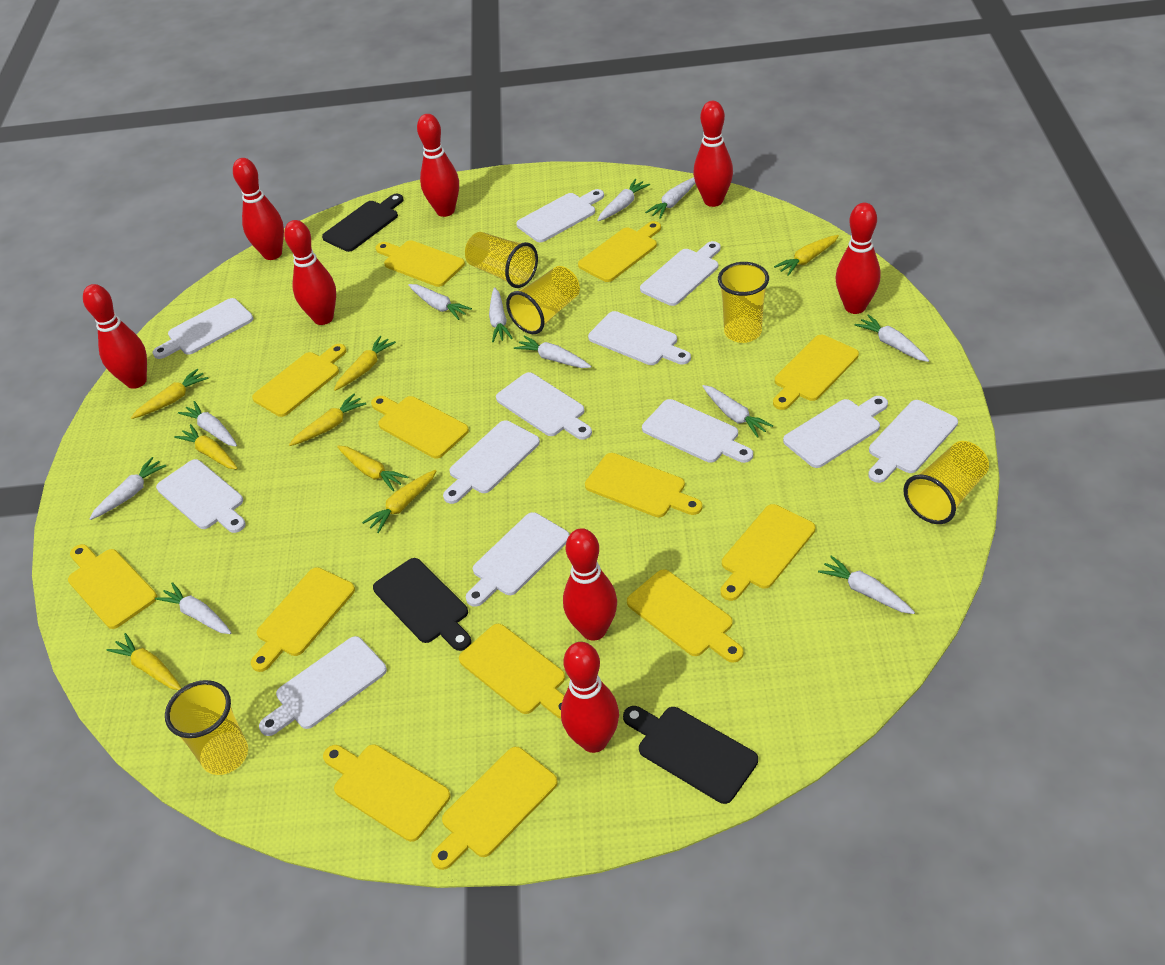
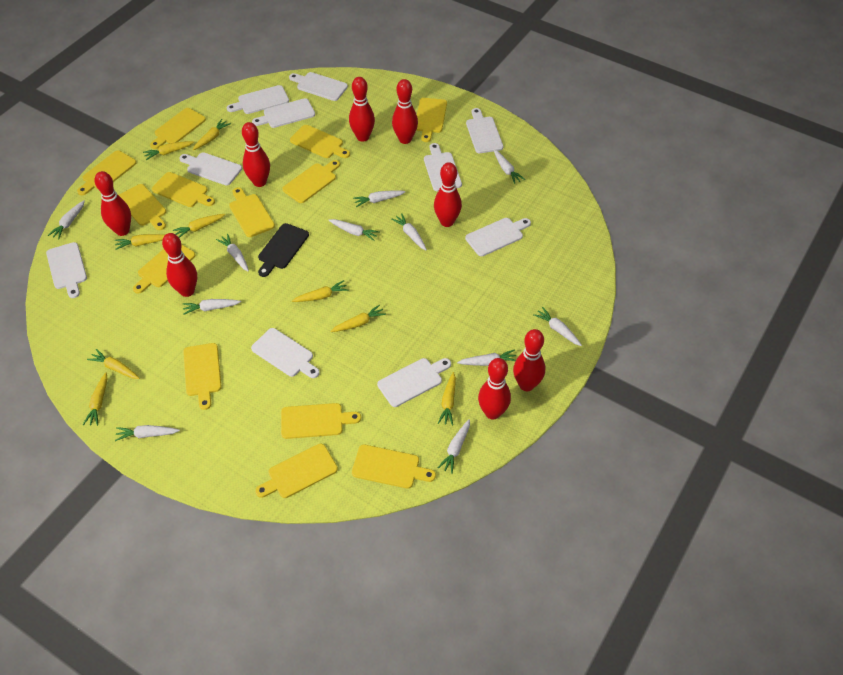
black cutting board: [322,194,404,252] [373,558,471,651] [623,706,758,804] = 3 -> [258,223,309,277] = 1
white cutting board: [153,298,253,359] [156,459,246,533] [259,636,387,736] [443,420,540,504] [466,512,569,607] [496,372,592,440] [516,189,604,242] [588,311,691,365] [640,241,721,306] [642,399,753,463] [783,396,888,468] [868,400,958,483] = 12 -> [46,242,87,298] [179,152,242,185] [226,85,289,114] [251,328,320,378] [252,98,315,128] [289,72,348,101] [377,358,451,407] [424,143,462,191] [465,218,531,256] [466,108,503,153] = 10
yellow carrot: [107,633,181,690] [131,369,209,419] [174,424,238,470] [289,394,366,446] [334,336,396,391] [337,446,408,491] [362,470,437,533] [774,235,839,276] = 8 -> [83,372,108,426] [87,349,140,379] [115,234,165,250] [143,141,194,160] [173,214,225,238] [193,119,231,150] [292,280,349,302] [330,304,386,332] [438,372,456,425] = 9
yellow cup: [165,680,248,775] [465,232,538,288] [506,266,580,334] [718,262,769,343] [903,441,989,524] = 5 -> none = 0

